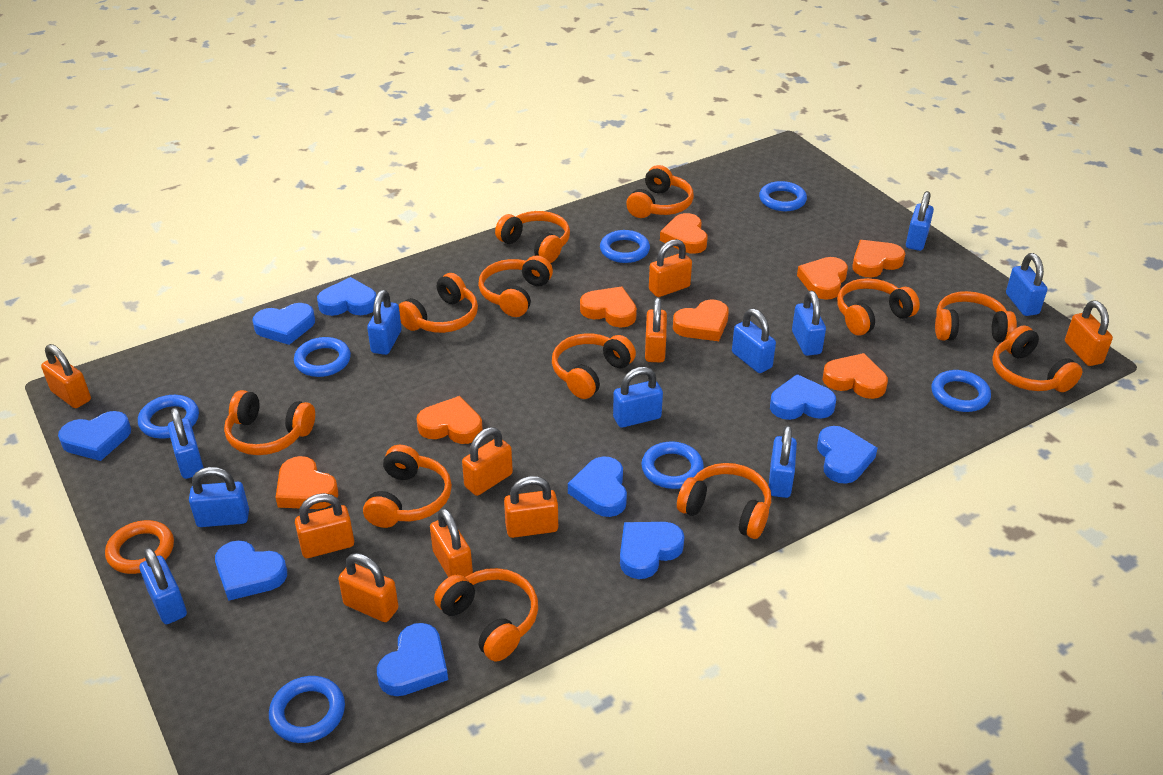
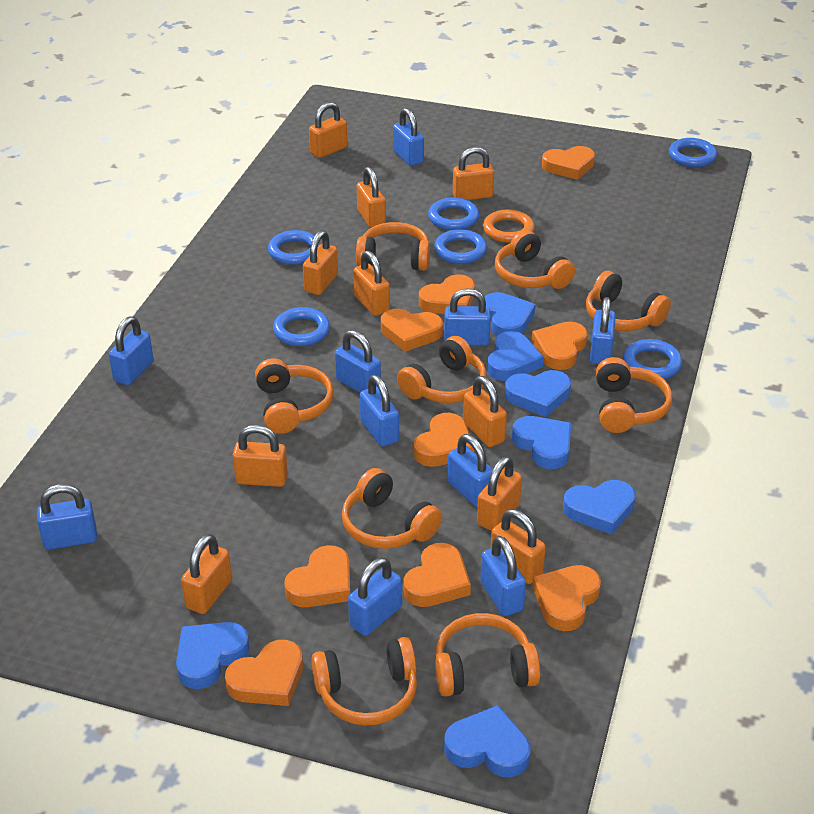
blue heart: [58,411,131,461] [215,540,287,601] [253,303,315,345] [317,277,376,316] [377,623,448,696] [568,456,627,517] [620,522,684,579] [770,374,836,420] [817,426,878,484] = 9 -> [176,622,249,689] [444,705,530,777] [485,292,535,336] [487,331,544,381] [505,370,571,417] [512,416,571,469] [563,480,636,534] = 7
blue ring: [138,395,199,439] [269,676,345,743] [294,337,351,377] [600,230,650,263] [641,441,704,489] [759,181,807,211] [932,370,991,412] = 7 -> [268,230,320,265] [273,307,330,346] [428,198,479,230] [434,229,487,264] [623,339,682,379] [669,138,717,167] = 6
orange headphones: [224,390,315,455] [363,445,452,528] [398,273,478,333] [434,568,538,662] [478,255,553,317] [495,211,570,263] [552,333,636,399] [626,165,694,218] [677,463,771,539] [837,278,920,335] [935,291,1017,342] [992,325,1082,392] = 12 -> [255,358,334,434] [311,637,417,726] [342,468,442,549] [356,222,430,271] [397,336,487,403] [435,613,541,697] [495,230,575,289] [586,271,671,331] [596,357,672,433] = 9
orange heart: [276,456,338,509] [416,396,483,444] [580,287,637,328] [660,213,707,254] [673,299,729,341] [797,257,848,300] [822,353,888,399] [852,240,905,277] = 8 -> [225,640,303,706] [284,545,350,607] [381,309,443,352] [403,543,471,607] [414,413,474,467] [419,274,475,314] [531,322,588,370] [532,565,601,631] [542,146,595,180] = 9
orange padlock: [41,344,91,408] [295,493,354,558] [338,553,398,622] [430,508,473,577] [462,427,513,496] [504,476,558,538] [645,297,667,363] [649,239,692,297] [1065,300,1113,366] = 9 -> [181,534,232,614] [233,425,288,487] [303,230,338,295] [309,102,347,158] [353,251,390,316] [357,167,386,228] [453,147,494,200] [463,376,507,447] [477,456,522,531] [490,509,546,584] = 10

